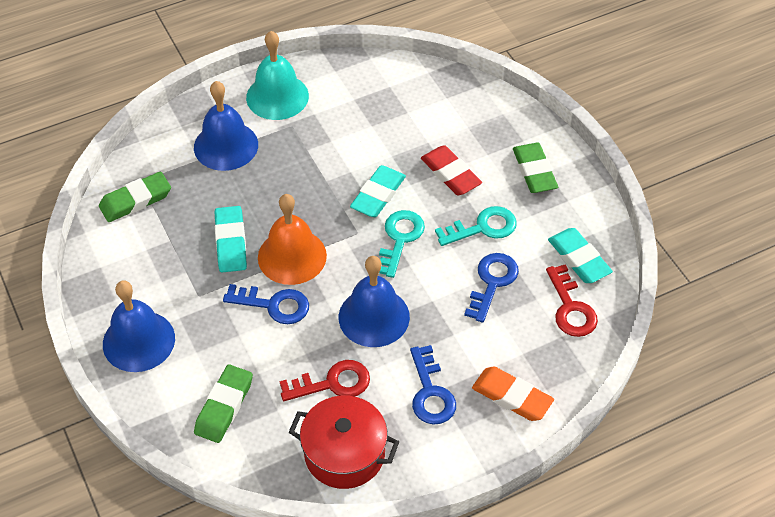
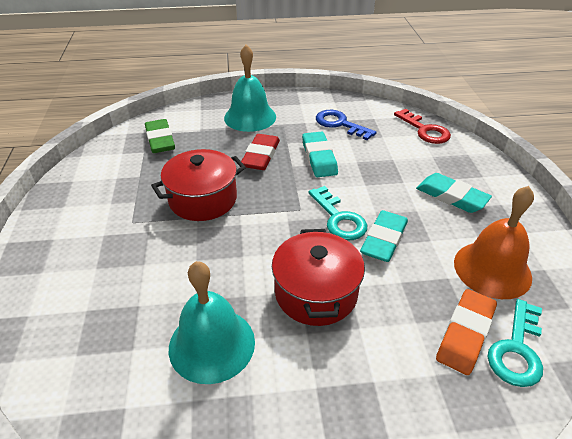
blue bell: [103,281,175,372] [194,81,258,171] [339,256,410,347] = 3 -> none = 0
blue key: [223,284,309,324] [410,345,456,425] [464,253,519,323] = 3 -> [316,110,376,140] = 1
green eraser: [99,171,171,222] [194,364,253,443] [513,143,558,193] = 3 -> [145,119,175,153] = 1
red key: [280,360,370,401] [546,264,598,337] = 2 -> [394,109,451,144] = 1
red pot: [289,395,399,489] = 1 -> [151,149,246,221] [272,229,365,326] = 2
turquoise bell: [246,31,309,120] = 1 -> [169,261,255,384] [224,45,276,132] = 2

